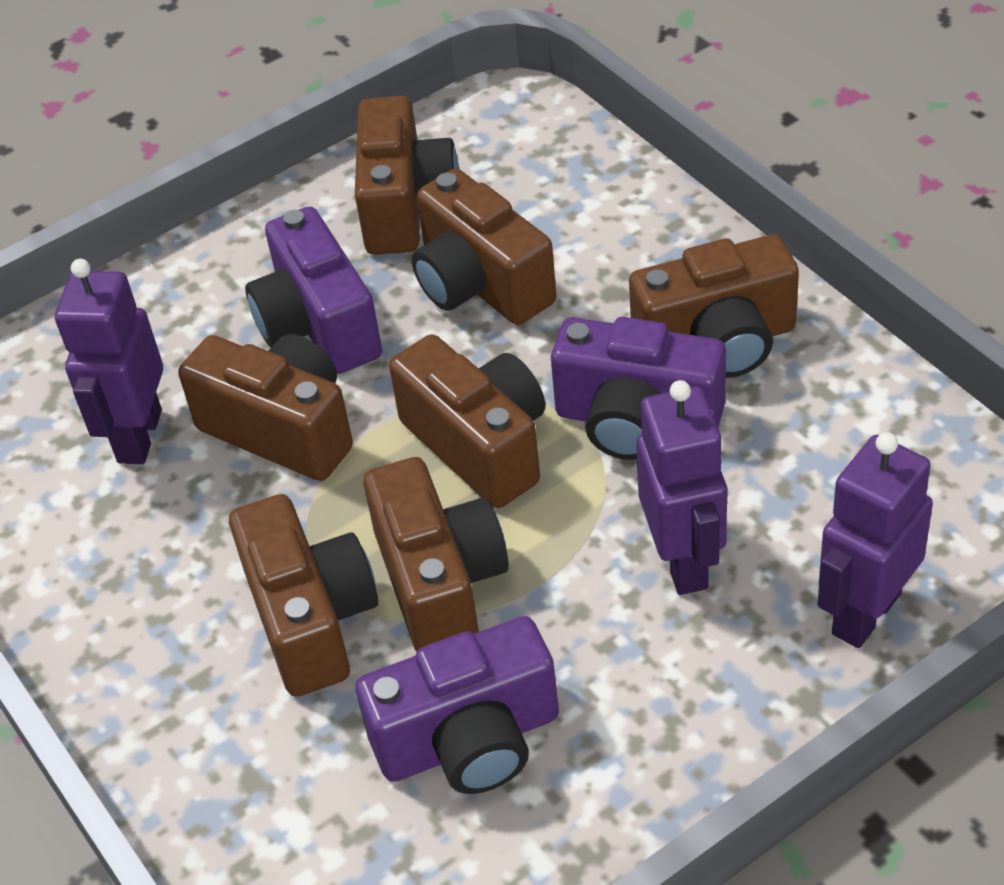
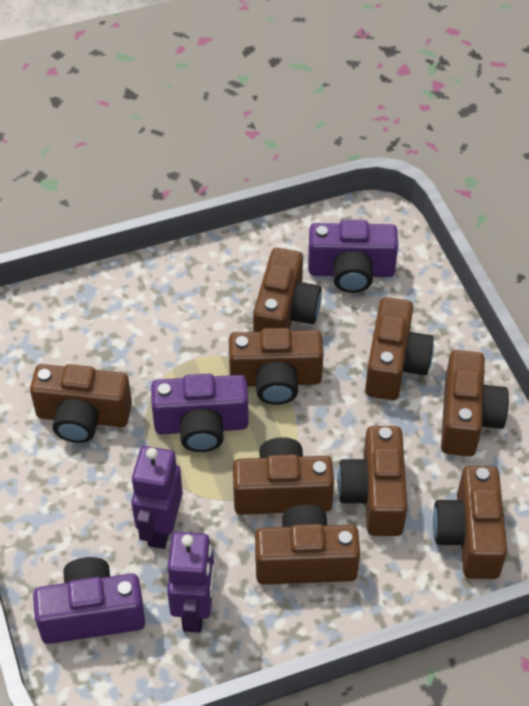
brown camera: [178,334,353,481] [229,494,378,697] [355,96,459,255] [363,457,509,652] [389,334,545,508] [412,169,556,325] [629,234,799,378] = 7 -> [30,364,132,443] [229,328,323,405] [233,437,334,515] [253,248,322,332] [255,505,360,585] [338,426,407,536] [365,297,434,400] [433,466,507,579] [441,350,509,456] = 9
purple robot: [55,259,163,464] [636,380,727,595] [817,432,933,648] = 3 -> [131,446,183,549] [167,532,215,633] = 2

